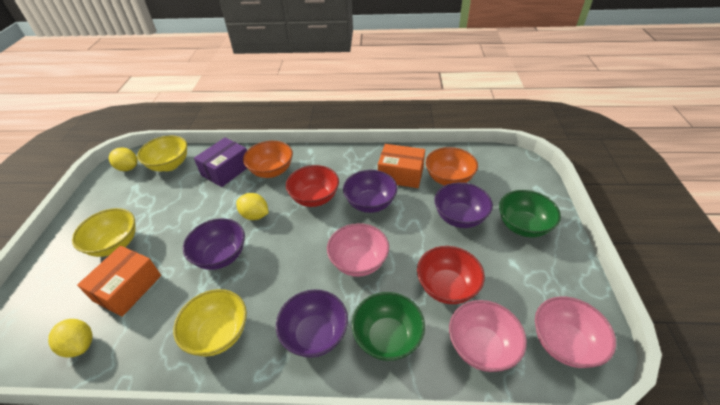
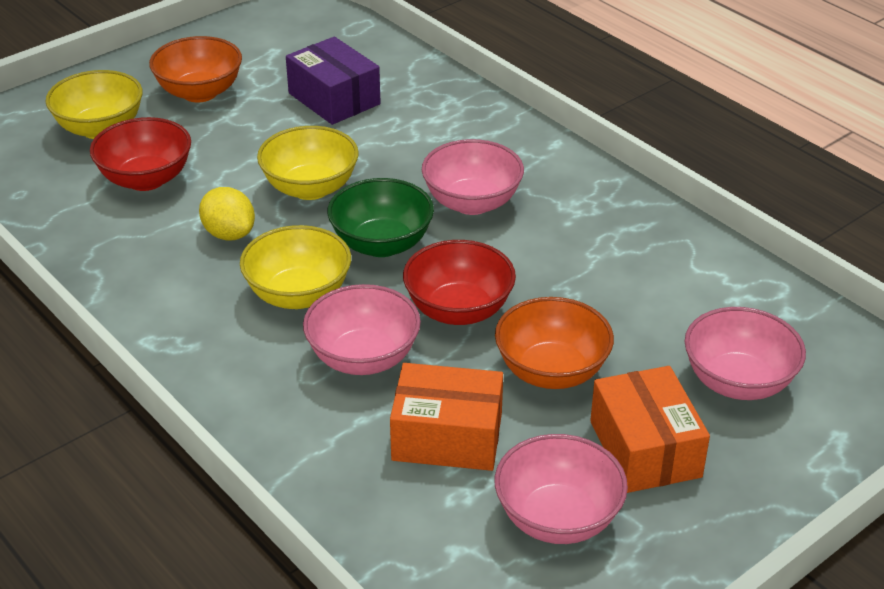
green bowl: [352,292,425,361] [499,190,561,237] = 2 -> [327,178,434,257] = 1
pink bowl: [327,223,389,277] [449,300,527,372] [535,296,616,368] = 3 -> [303,284,421,375] [422,139,524,215] [495,434,628,544] [684,307,806,400] = 4
purple bowl: [183,218,245,270] [276,290,348,358] [343,170,398,213] [435,182,493,228] = 4 -> none = 0
yellow lemon: [48,319,93,358] [109,147,138,171] [236,193,268,220] = 3 -> [199,187,255,240] = 1

